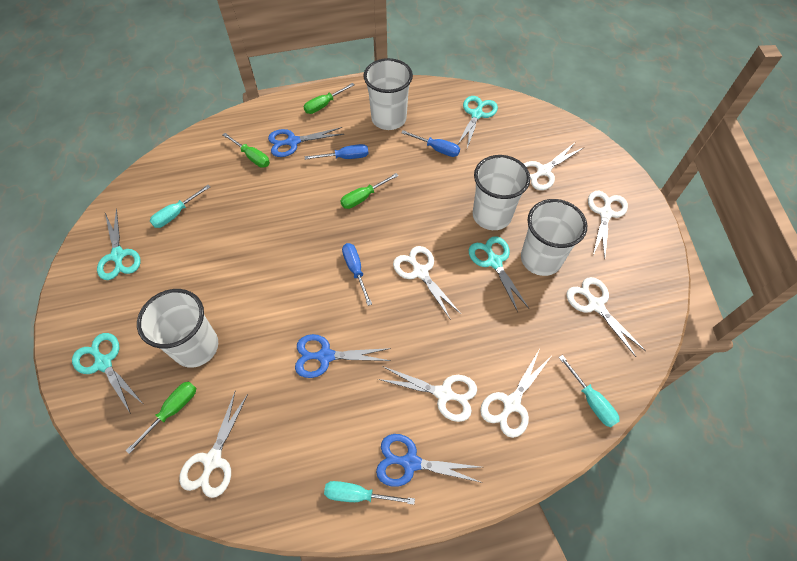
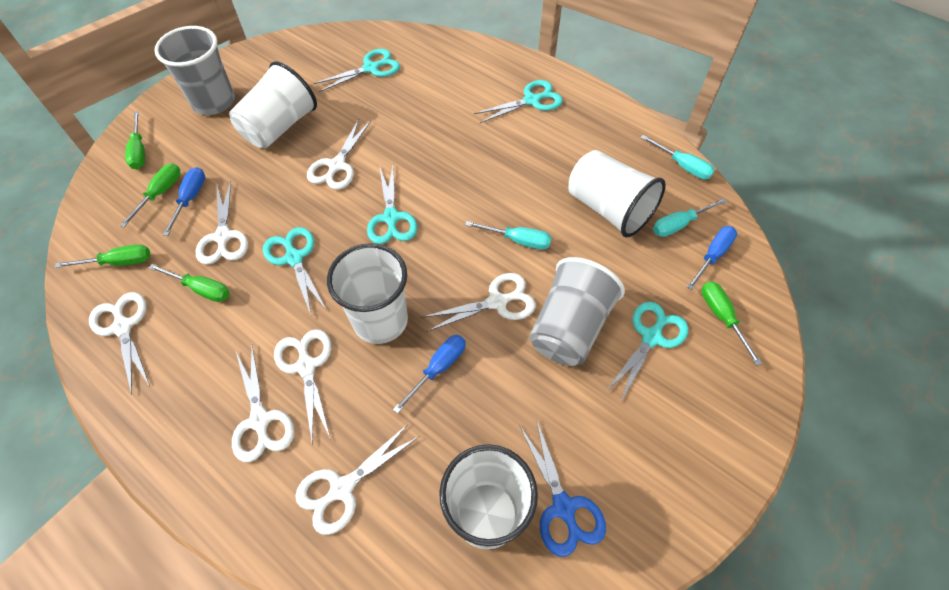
blue scissors: [268,127,344,157] [295,334,391,378] [376,434,483,487] = 3 -> [519,419,606,557] = 1
green screwdriver: [126,381,196,454] [223,133,270,168] [304,83,354,114] [340,173,399,209] = 4 -> [55,244,151,268] [120,163,181,227] [125,111,145,169] [149,264,230,302] [702,281,762,366] = 5
grey cup: none = 0 -> [154,26,235,115] [529,257,625,366] = 2
turquoise scissors: [72,333,143,414] [97,208,141,280] [457,96,498,148] [469,237,529,312] = 4 -> [263,227,327,315] [314,49,400,92] [367,166,417,244] [474,80,563,123] [605,302,689,401] = 5

